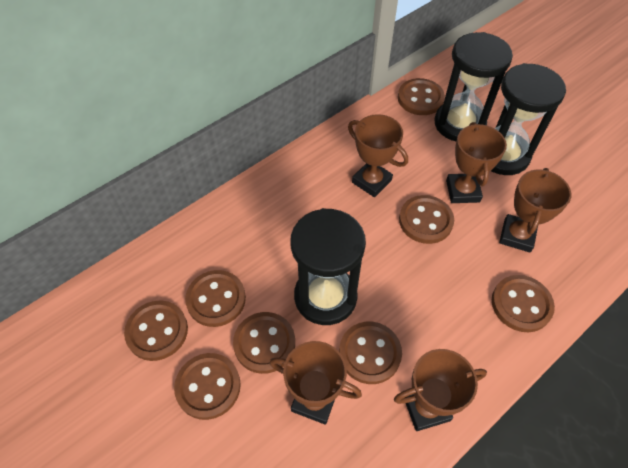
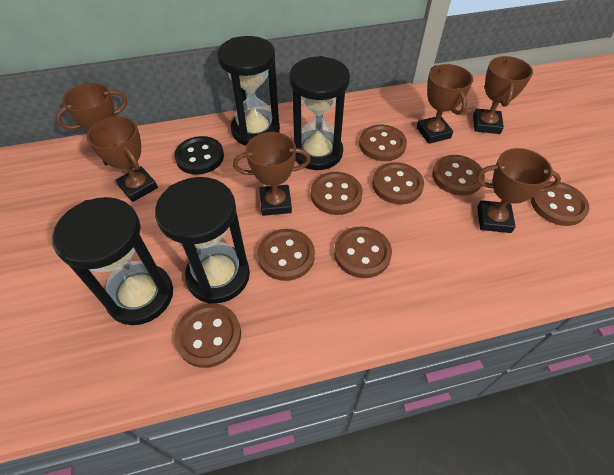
black button: none = 0 -> [174,136,224,175] = 1
black hourglass: [291,208,366,325] [434,32,513,141] [491,63,566,175] = 3 -> [52,197,173,325] [155,177,250,303] [217,36,280,146] [289,56,350,170] = 4
brown trophy: [270,341,362,425] [348,114,408,197] [394,349,487,431] [446,122,507,203] [499,168,571,253] = 5 -> [56,83,127,165] [87,116,158,202] [233,132,311,216] [416,64,473,144] [473,56,533,134] [476,148,561,233] = 6

